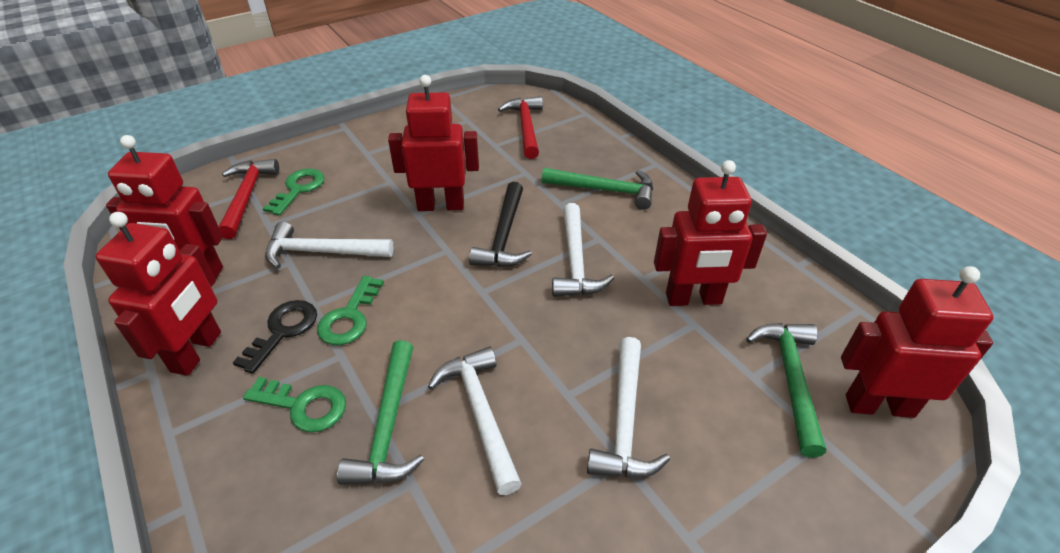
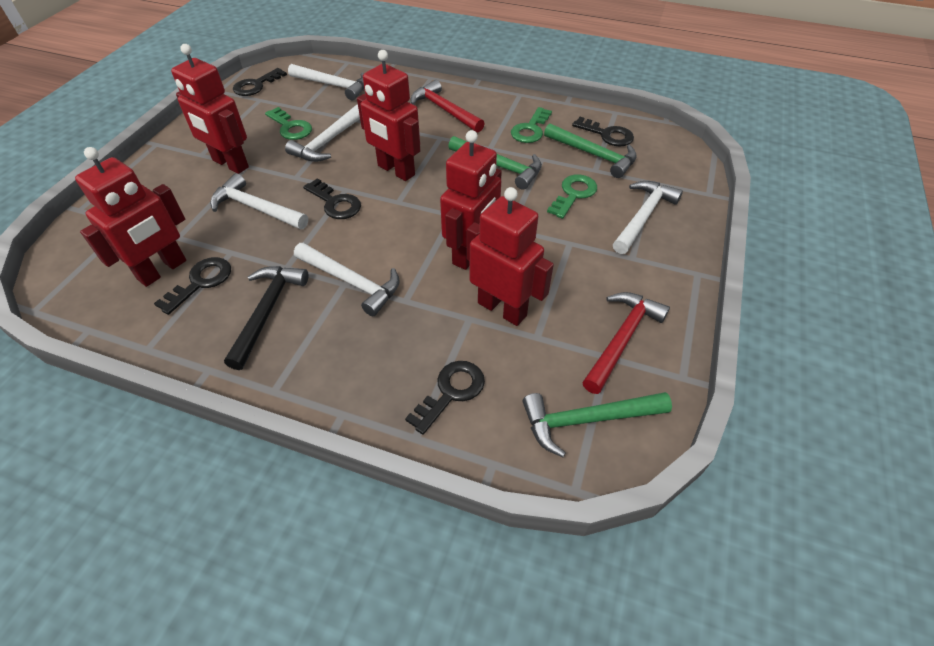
black key: [233,300,317,374] = 1 -> [154,257,231,315] [233,68,287,96] [303,178,361,219] [405,361,485,435] [572,117,634,146] = 5
white hammer: [265,221,394,269] [428,347,522,495] [552,203,614,297] [587,337,670,477] = 4 -> [210,173,308,229] [285,104,360,162] [288,64,364,101] [294,243,400,316] [613,181,683,254] = 5

